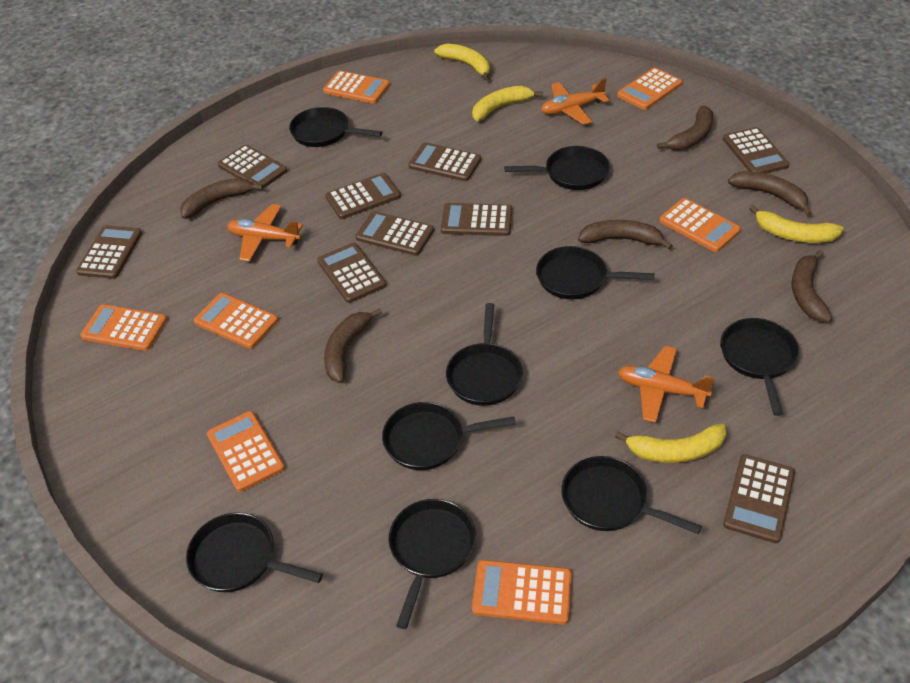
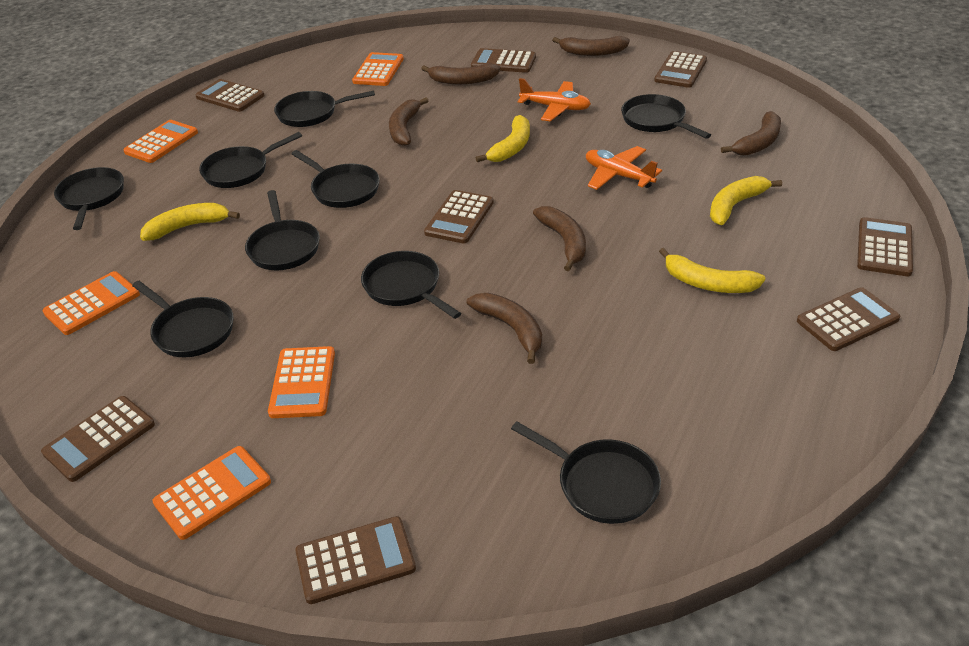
brown calculator: [76,225,142,279] [218,145,288,190] [317,243,386,303] [326,173,401,219] [355,211,434,256] [409,142,481,181] [441,203,512,236] [723,127,789,173] [723,454,795,543] = 9 -> [41,396,155,482] [195,79,265,112] [295,516,416,604] [424,190,494,243] [471,48,536,73] [654,51,707,88] [797,287,900,351] [857,217,913,276] = 8
orange calculator: [80,304,167,351] [194,293,278,349] [207,411,285,492] [323,71,390,103] [472,560,572,625] [617,68,682,110] [659,198,741,252] = 7 -> [43,271,140,335] [123,120,198,163] [152,446,271,540] [268,346,335,418] [352,52,404,86] = 5
orange plane: [227,204,303,262] [541,78,609,125] [618,346,715,423] = 3 -> [518,78,591,121] [586,146,662,190] = 2

